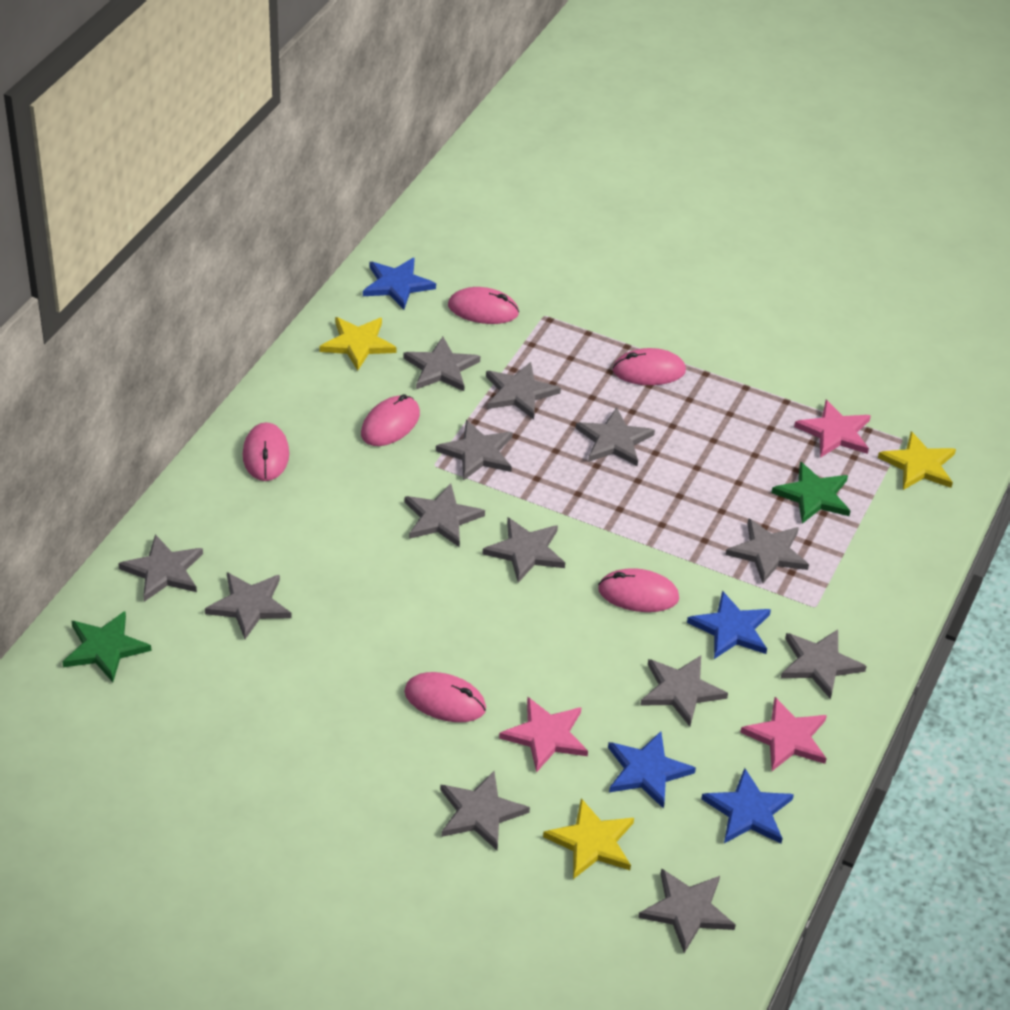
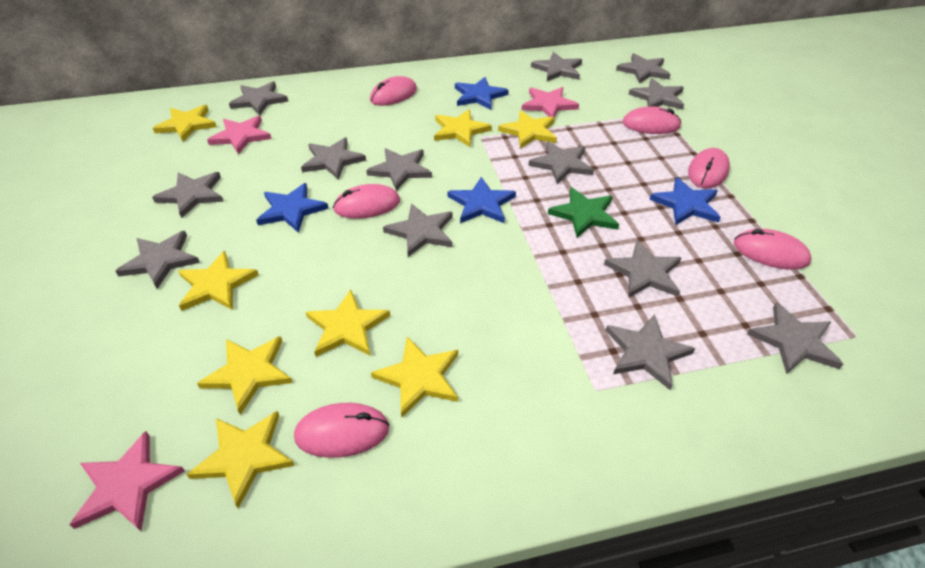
green star: [63,611,152,682] [771,461,850,524] = 2 -> [548,187,619,238] = 1
yellow star: [320,317,397,371] [543,798,634,879] [878,431,956,490] = 3 -> [153,105,217,142] [178,251,259,311] [186,411,295,508] [197,336,293,415] [306,289,390,357] [371,337,458,417] [434,109,492,147] [498,110,557,149] = 8

